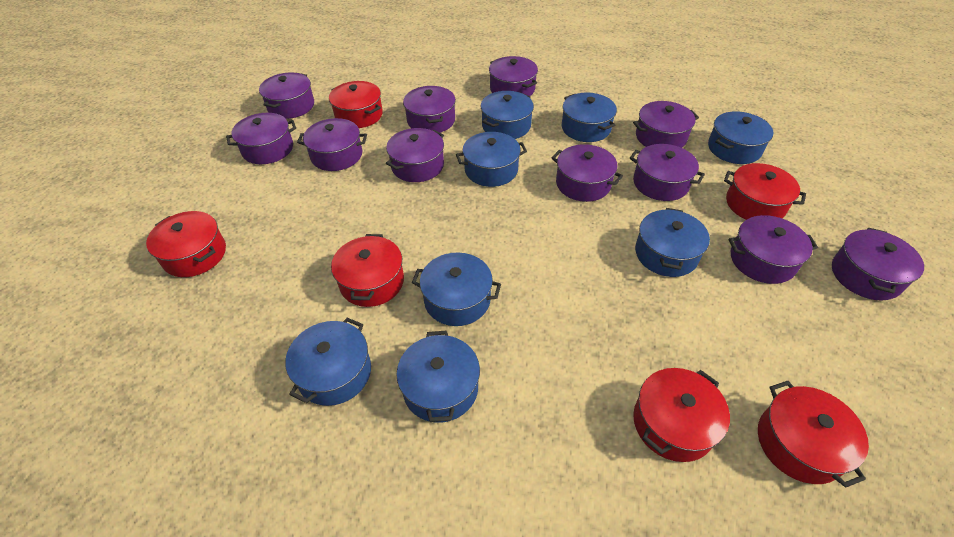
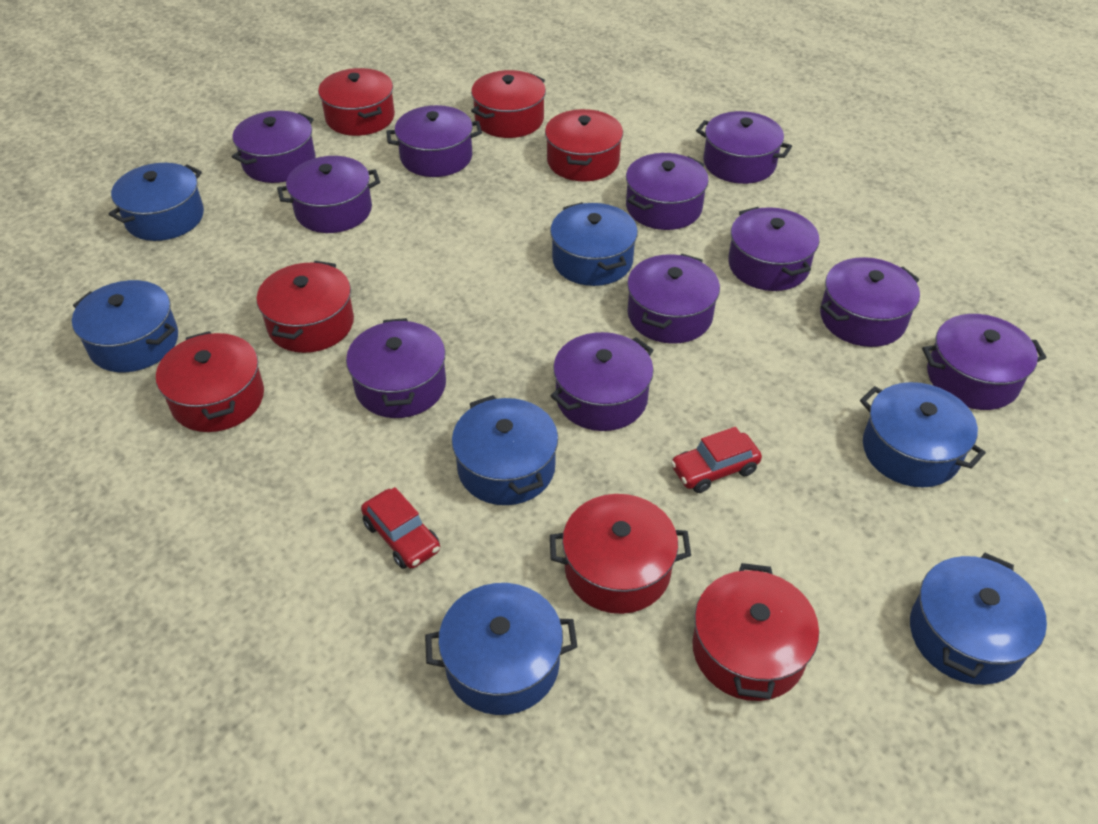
blue pot: [285,318,371,406] [396,331,480,423] [412,253,501,326] [456,132,527,187] [481,91,534,139] [562,92,617,142] [635,208,710,277] [708,112,773,164] = 8 -> [72,280,178,372] [109,163,204,241] [425,583,578,715] [452,395,558,505] [550,202,638,286] [860,382,986,487] [910,553,1047,685] = 7
red car: none = 0 -> [361,487,440,569] [671,427,762,493] = 2
red pot: [146,211,226,277] [329,81,383,128] [331,234,404,307] [633,368,730,462] [724,163,806,220] [758,381,869,488] = 6 -> [156,331,264,432] [256,261,354,353] [318,68,395,136] [471,70,546,138] [545,109,623,182] [550,494,691,614] [692,563,819,701] = 7

